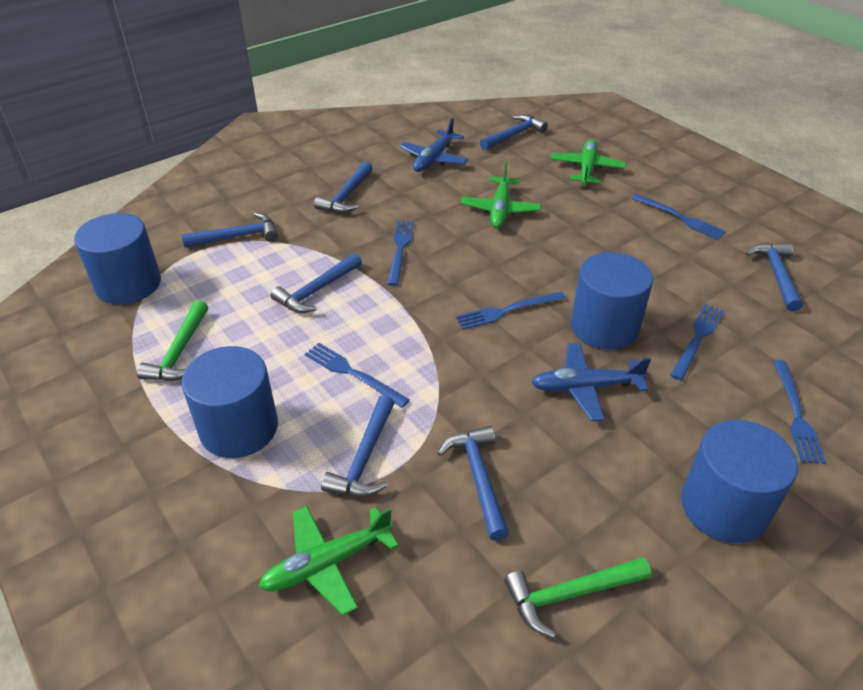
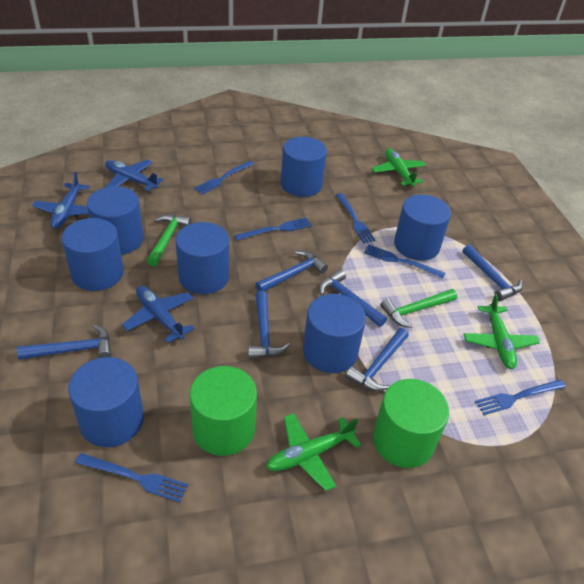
blue cylinder: [74,213,161,305] [182,346,278,458] [571,252,653,350] [681,420,798,543] = 4 -> [62,218,124,291] [68,357,144,447] [87,186,144,255] [175,222,229,294] [281,137,327,197] [303,294,366,373] [394,195,451,261] = 7
blue hammer: [182,213,278,248] [271,253,362,313] [314,162,373,213] [321,395,395,497] [438,426,509,541] [480,114,548,150] [746,243,803,312] = 7 -> [17,324,111,360] [248,291,290,359] [255,251,328,291] [319,269,387,327] [346,328,409,391] [463,245,523,301] = 6
blue plane: [400,118,468,172] [531,343,651,421] = 2 -> [32,172,90,229] [105,160,164,192] [122,286,195,343] = 3
green cylinder: none = 0 -> [190,366,257,456] [373,379,449,468] = 2

